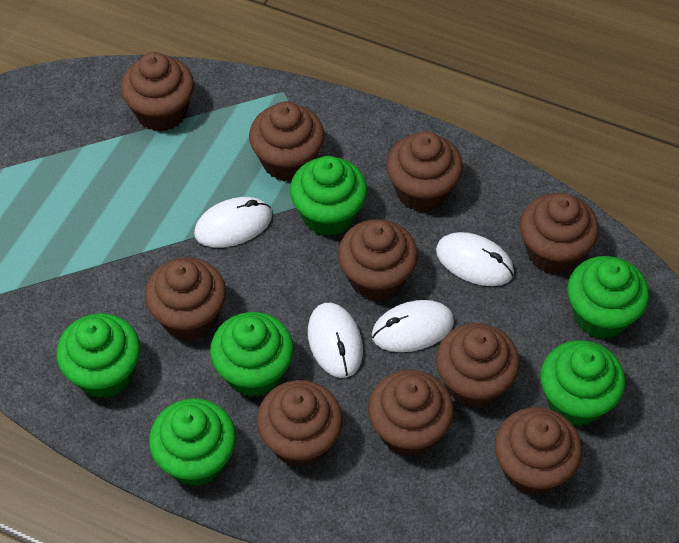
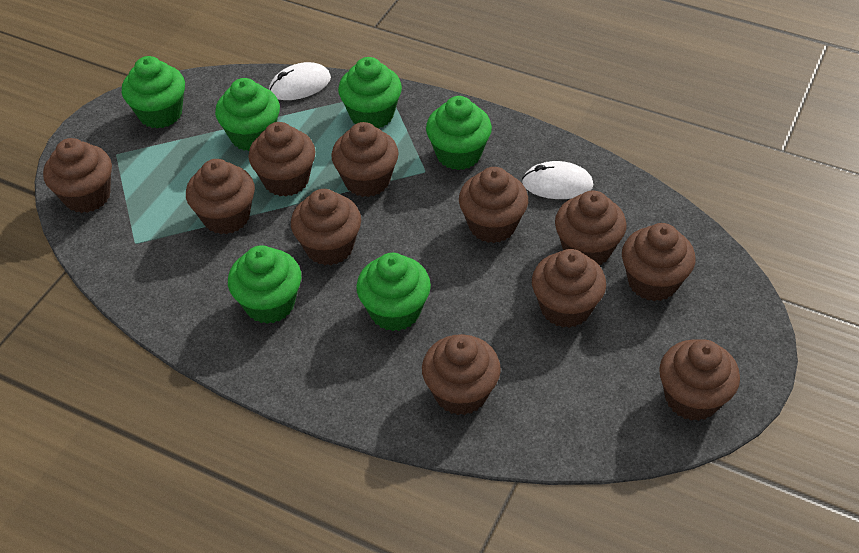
brown cupcake: [120,52,194,132] [145,257,226,340] [249,101,324,181] [257,380,343,467] [338,219,418,301] [368,370,454,457] [386,132,463,212] [436,323,520,408] [494,407,582,495] [520,193,599,274] = 10 -> [43,138,112,213] [186,159,255,234] [248,122,316,197] [291,189,361,265] [331,122,399,197] [422,334,501,415] [459,167,528,243] [532,249,606,328] [555,190,626,265] [622,223,695,301] [659,339,740,421] = 11
white mouse: [194,197,272,248] [308,303,363,378] [372,300,454,352] [436,232,514,286] = 4 -> [269,62,331,100] [522,161,593,199] = 2

